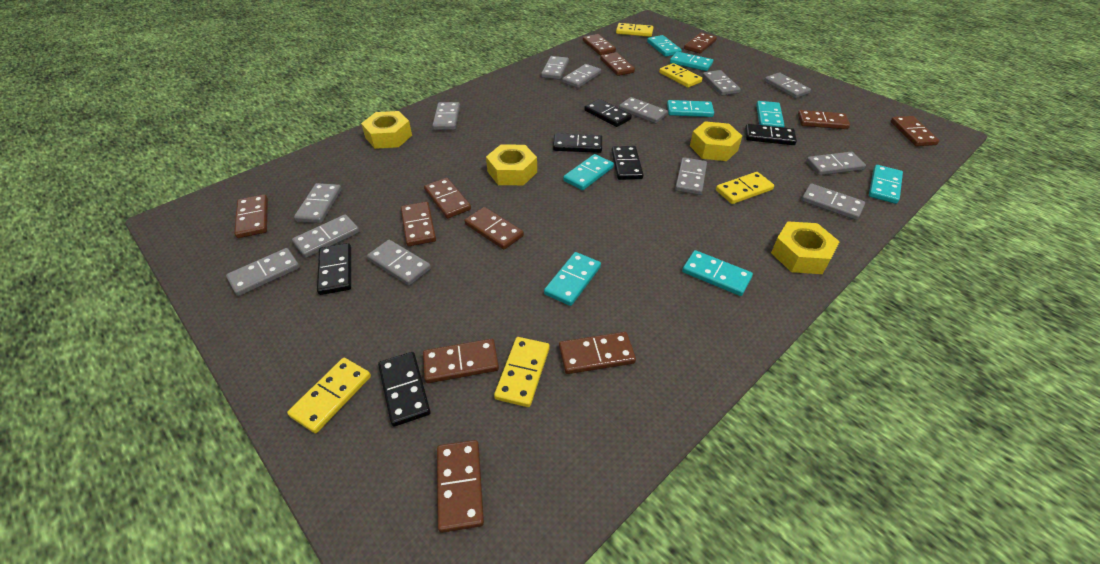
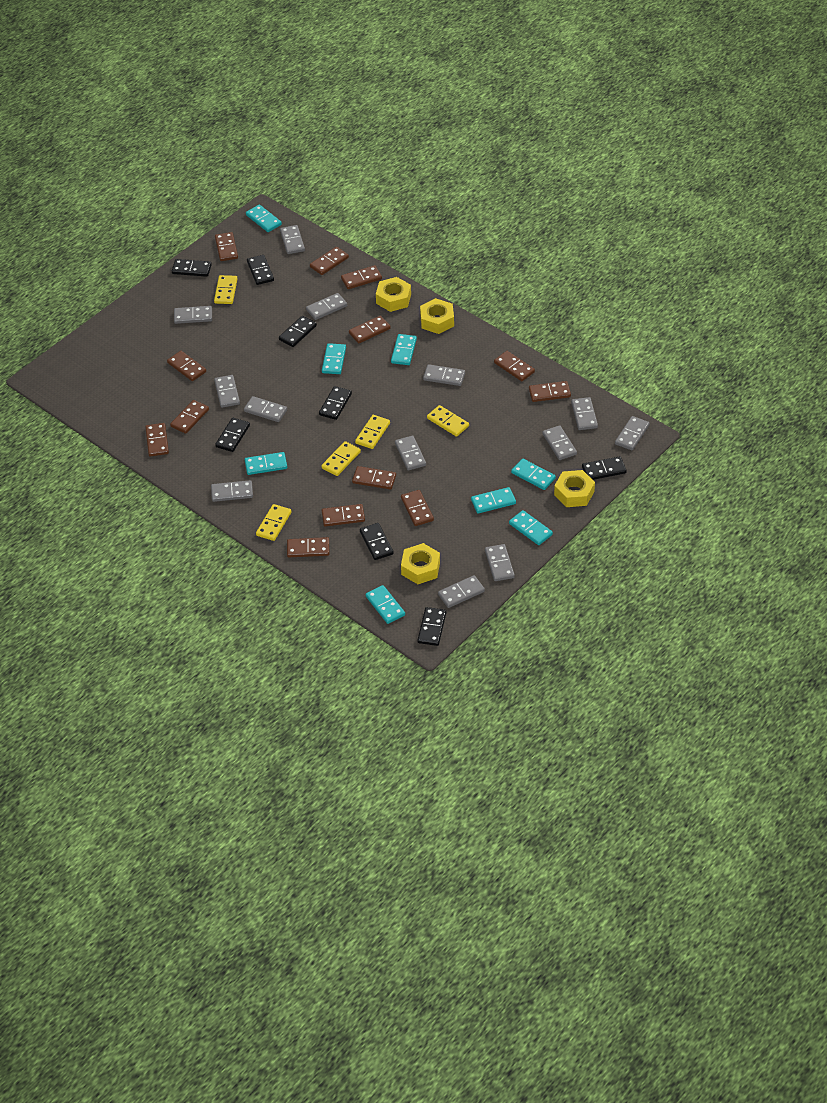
black domino: [317,243,351,295] [378,352,431,427] [553,133,602,153] [584,99,632,127] [612,146,643,180] [745,124,797,145] = 6 -> [172,259,212,277] [215,418,250,452] [247,255,274,285] [279,316,317,347] [319,386,352,420] [360,523,394,560] [417,607,446,646] [582,456,627,480] = 8
brown domino: [234,194,268,238] [401,202,436,246] [423,339,499,383] [424,178,471,219] [437,440,484,533] [464,207,524,250] [559,332,636,374] [583,34,616,55] [600,52,635,76] [684,33,717,53] [798,110,850,129] [891,116,939,146] = 12 -> [145,423,169,457] [167,351,206,381] [170,400,209,434] [215,232,238,261] [287,537,329,557] [310,247,349,275] [322,504,365,526] [341,265,382,289] [349,316,390,343] [352,466,396,489] [401,490,434,526] [494,351,535,381] [529,381,571,402] = 13

